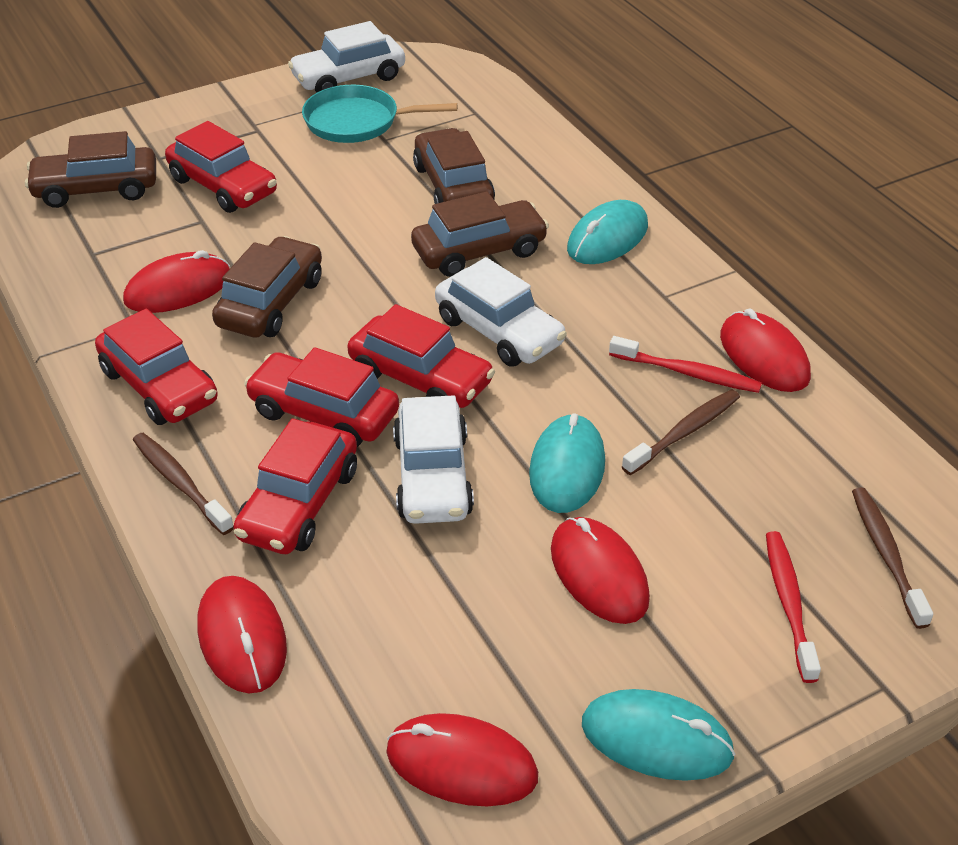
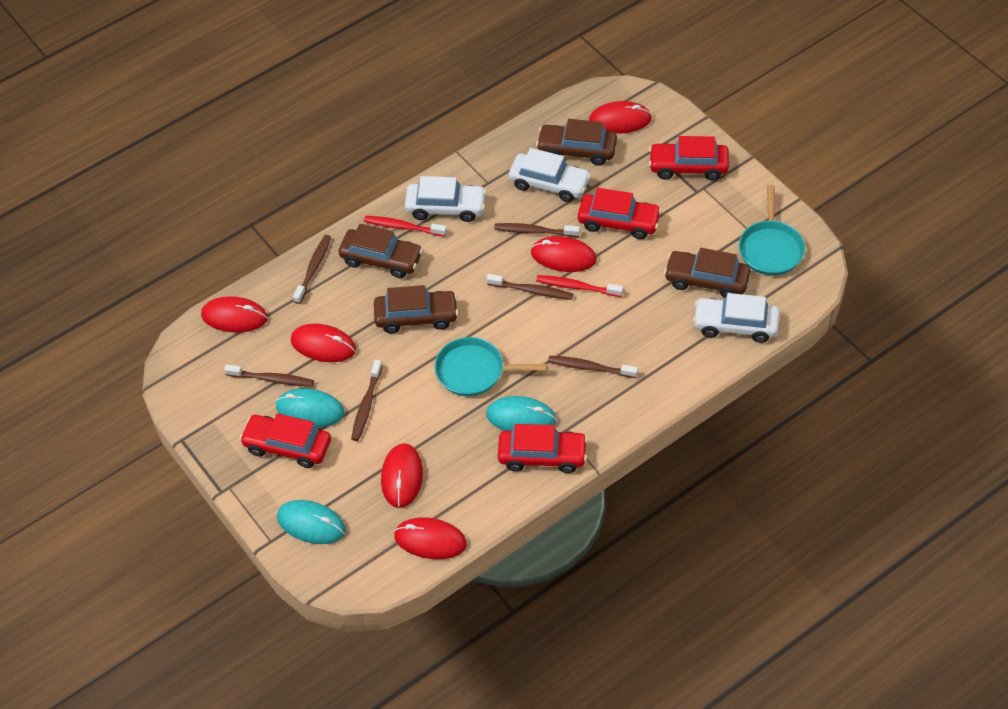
brown toothbrush: [133,433,234,535] [622,389,740,475] [852,487,933,629] = 3 -> [224,365,314,387] [293,235,331,304] [351,360,382,441] [486,274,573,300] [494,223,580,237] [548,356,638,378] = 6
red car: [95,309,218,425] [165,121,277,213] [233,418,357,554] [244,347,399,447] [347,304,495,408] = 5 -> [240,413,331,468] [498,424,588,473] [578,188,662,239] [649,136,729,181] = 4
red mouse: [123,250,230,313] [198,576,287,693] [386,713,538,806] [551,517,650,624] [720,309,811,392] = 5 -> [201,296,267,333] [291,324,356,362] [381,443,423,508] [394,517,467,559] [531,236,597,272] [589,101,652,134] = 6
turquoise pan: [302,85,457,143] = 1 -> [434,337,547,396] [739,185,805,275] = 2

